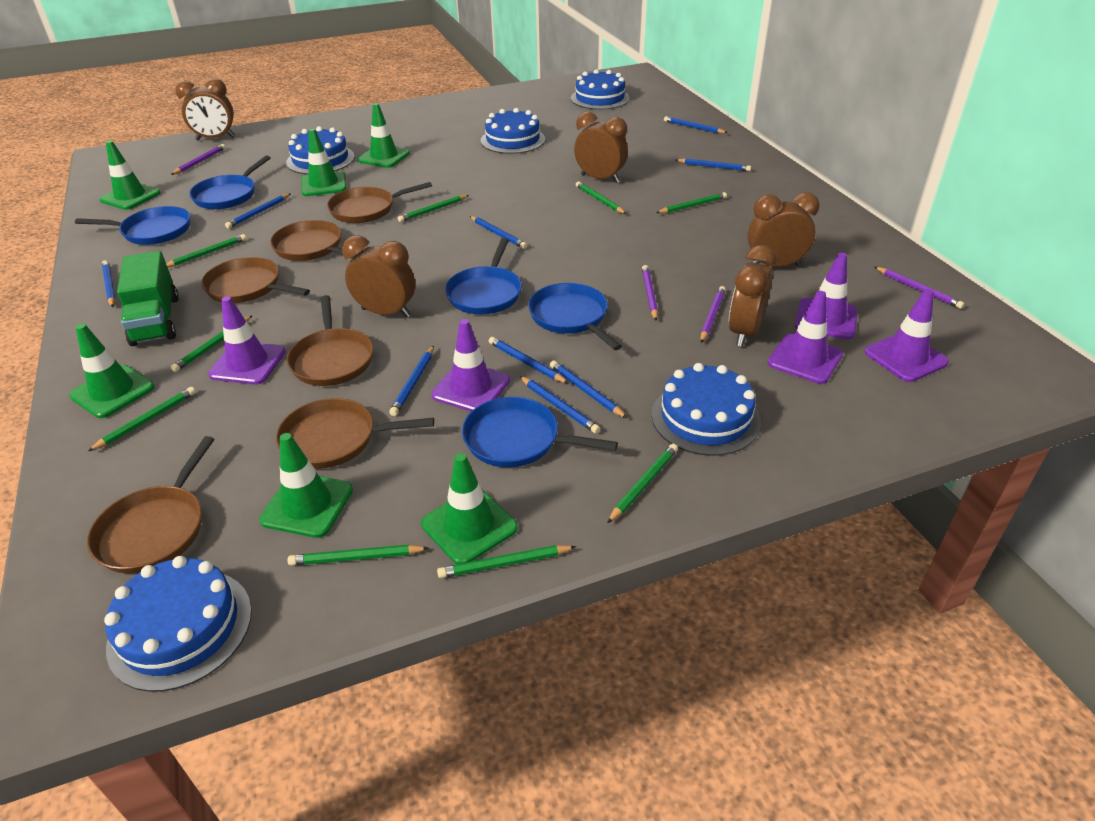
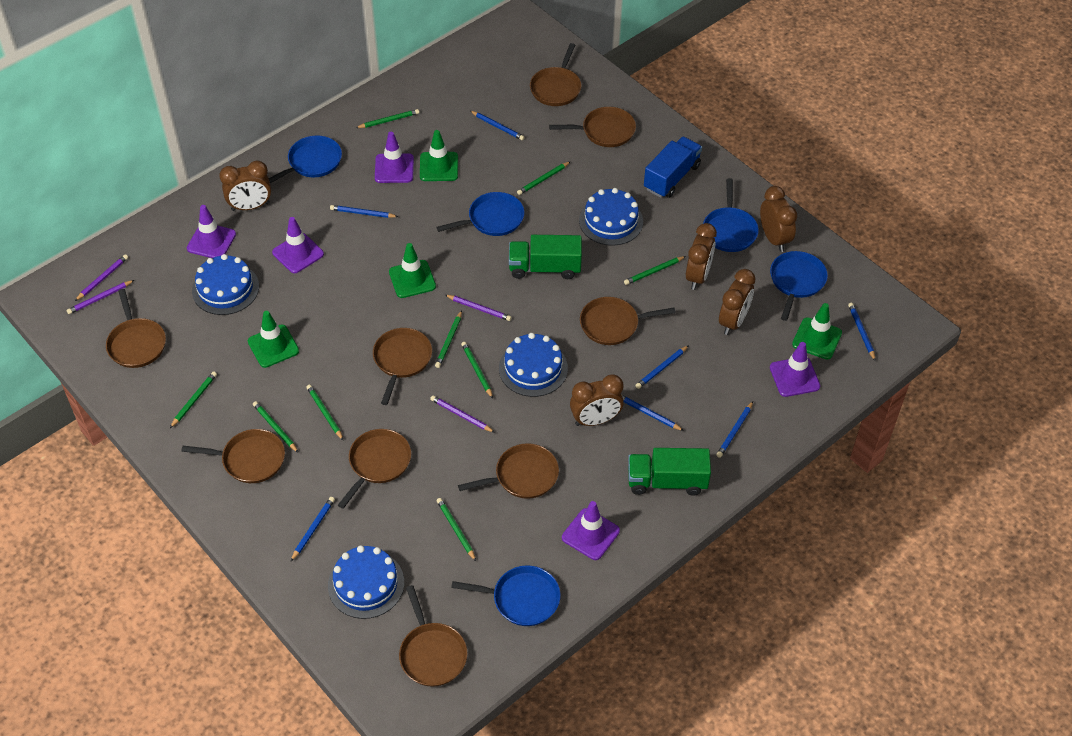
blue cake: [104,556,252,692] [286,126,355,174] [481,108,545,154] [571,69,630,110] [652,363,761,456] = 5 -> [192,254,259,315] [328,545,404,619] [499,333,568,397] [579,188,643,246] = 4
blue pencil: [102,260,116,307] [225,194,290,229] [389,346,434,416] [470,216,527,249] [489,337,569,384] [519,376,600,434] [550,360,627,418] [664,116,728,133] [676,158,751,171] = 9 -> [291,497,335,561] [330,205,398,218] [470,111,525,140] [622,395,684,431] [635,345,689,389] [716,401,753,458] [848,303,876,361] = 7
blue truck: none = 0 -> [644,136,702,198] = 1
brown pan: [87,436,215,574] [201,257,310,303] [270,220,355,261] [276,398,434,469] [287,295,373,386] [327,182,432,223] = 6 -> [106,289,166,368] [181,429,285,483] [338,429,411,509] [373,328,432,405] [399,585,468,687] [458,443,559,499] [530,43,582,106] [549,107,636,147] [580,297,676,345] = 9
green traffic cone: [69,324,155,418] [99,140,161,210] [259,433,353,538] [301,129,347,196] [358,103,410,168] [421,453,518,564] = 6 -> [248,311,299,368] [389,243,436,298] [420,130,458,181] [792,303,842,360] = 4
green truck: [117,251,179,346] = 1 -> [509,235,582,279] [628,448,711,496] = 2

